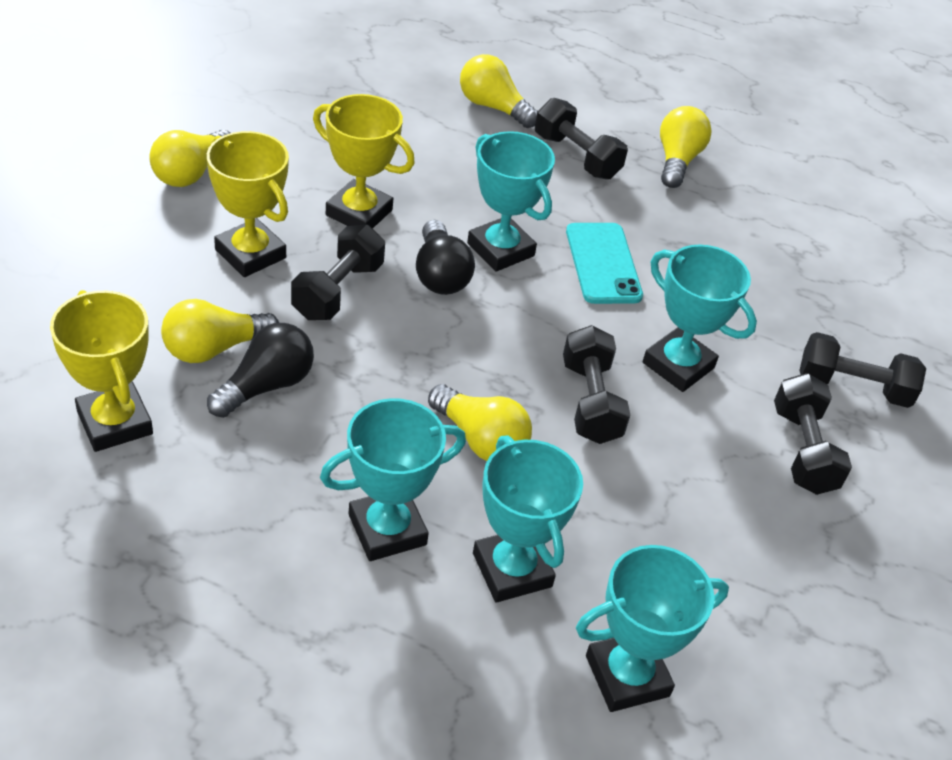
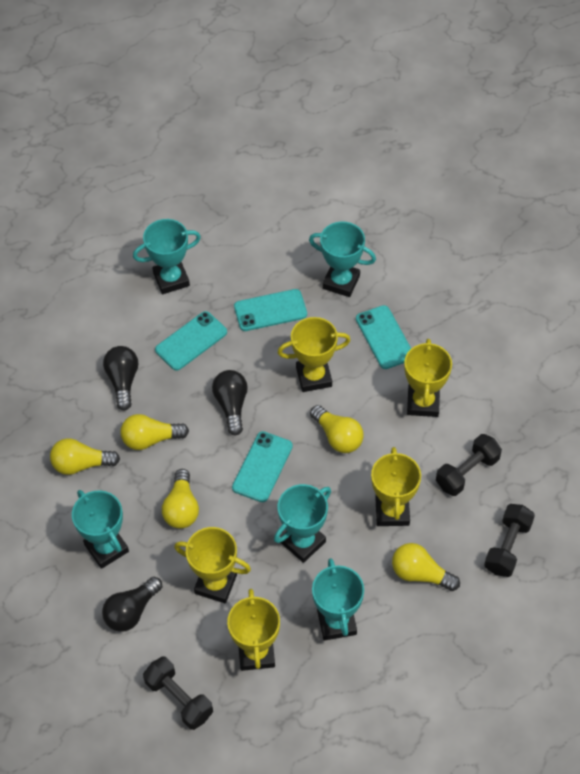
black dumbbell: [291,225,385,320] [535,98,628,180] [563,325,630,444] [774,373,852,495] [799,332,926,408] = 5 -> [143,656,213,730] [436,434,502,496] [484,504,535,577] = 3
black light bulb: [207,323,314,418] [416,220,475,295] = 2 -> [102,577,162,632] [103,346,138,411] [212,370,248,436] = 3
turquoise phone: [566,223,643,304] = 1 -> [155,311,227,371] [232,431,293,502] [234,289,307,331] [356,305,411,369] = 4
yellow trophy: [50,290,153,452] [207,131,289,277] [313,94,415,228] = 3 -> [174,527,251,603] [227,589,280,671] [278,317,351,392] [371,447,421,526] [404,339,452,417] = 5

